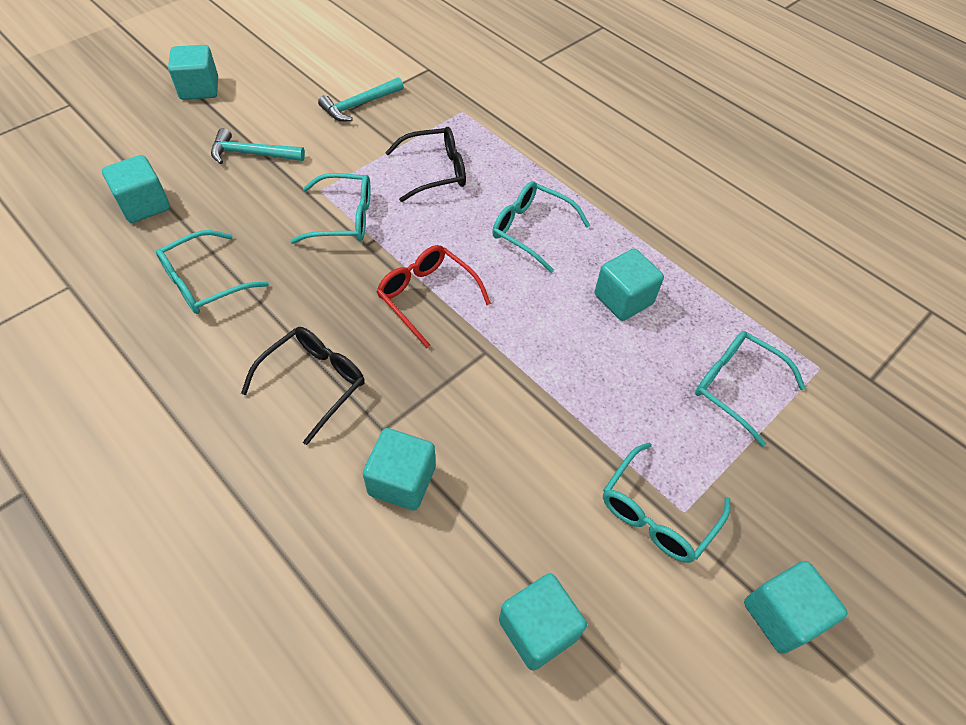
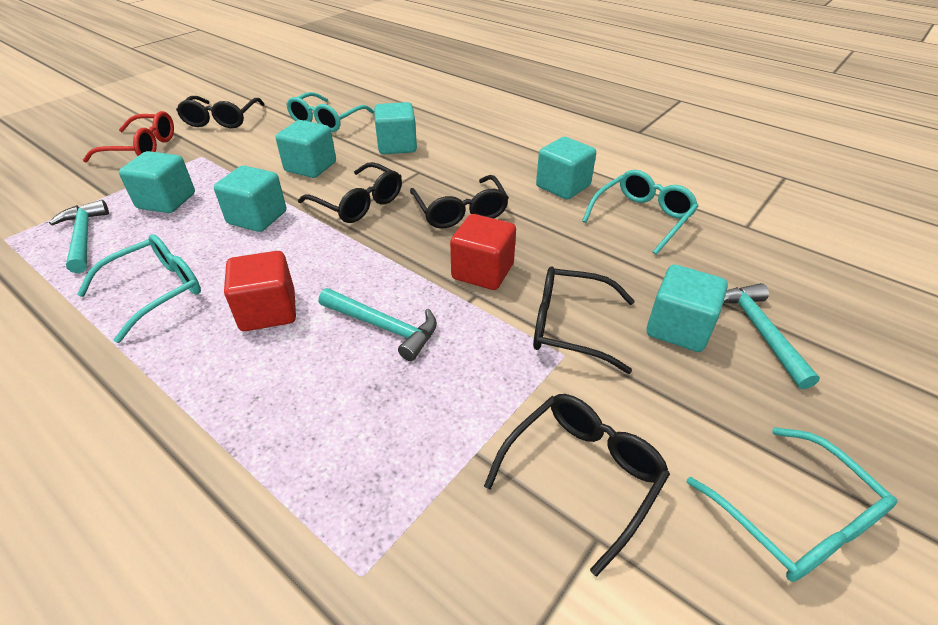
black glasses: [241,327,365,445] [385,127,466,202] = 2 -> [176,96,265,128] [298,162,402,223] [410,175,509,229] [484,394,670,577] [533,267,635,374] = 5
red cube: none = 0 -> [224,251,296,331] [450,214,516,290] = 2
turquoise glasses: [156,230,269,314] [290,173,371,244] [492,181,590,273] [603,442,730,563] [695,331,806,447] = 5 -> [77,234,201,343] [286,92,374,132] [582,170,698,255] [687,427,897,582] = 4
turquoise hammer: [211,128,305,164] [318,77,404,121] = 2 -> [49,200,109,273] [319,288,437,361] [723,283,820,389] = 3

